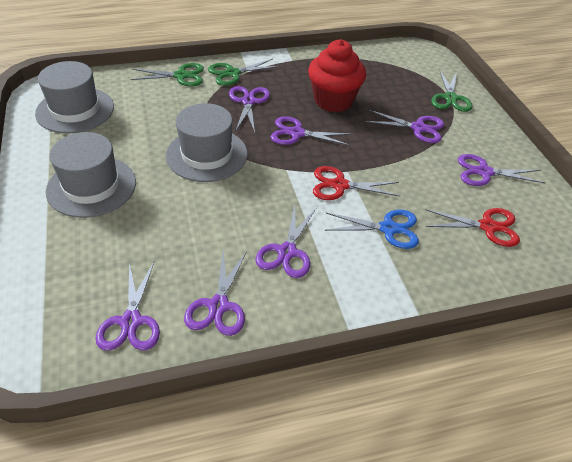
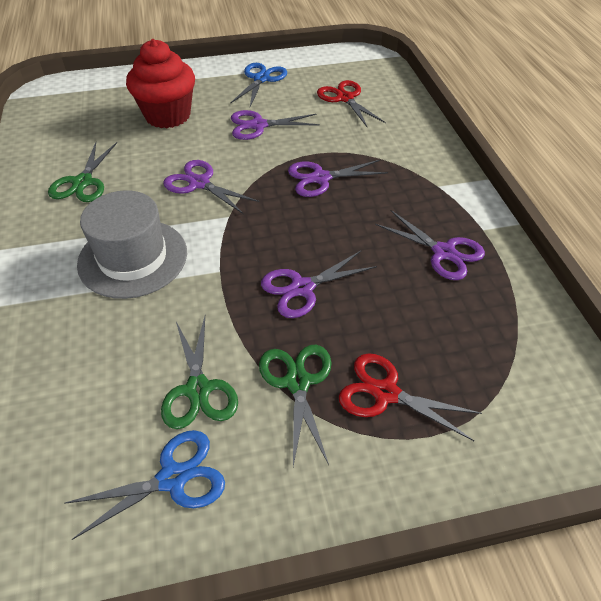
blue scissors: [325,209,419,249] = 1 -> [64,430,225,540] [231,63,287,107] = 2
grey hat: [35,61,114,133] [46,132,136,218] [166,103,248,182] = 3 -> [77,190,187,299] = 1
purple scissors: [96,262,160,351] [184,250,247,336] [229,86,270,133] [256,205,316,278] [270,116,352,146] [365,110,444,143] [458,154,545,186] = 7 -> [163,160,259,214] [231,110,320,140] [261,250,377,318] [288,160,388,197] [375,210,485,280] = 5

